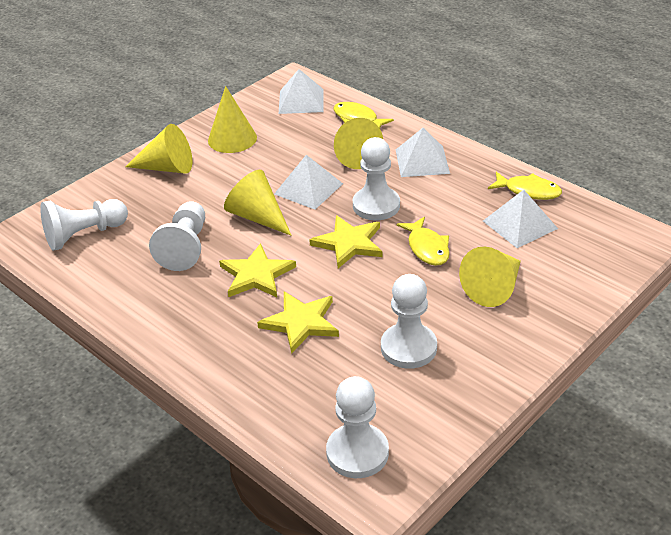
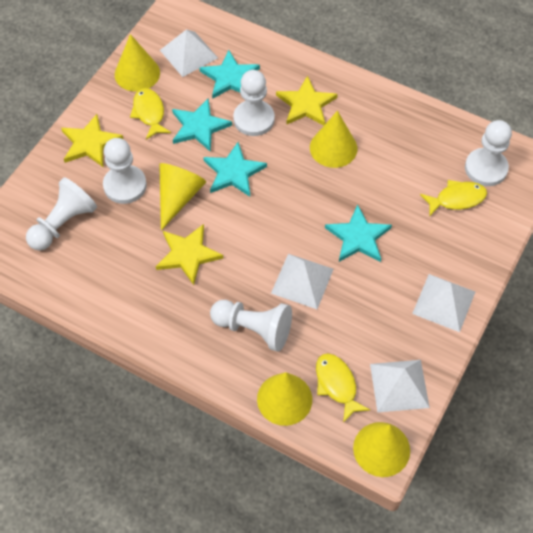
turquoise star: none = 0 -> [172,99,232,152] [199,50,260,99] [203,142,267,197] [325,204,392,262] = 4

